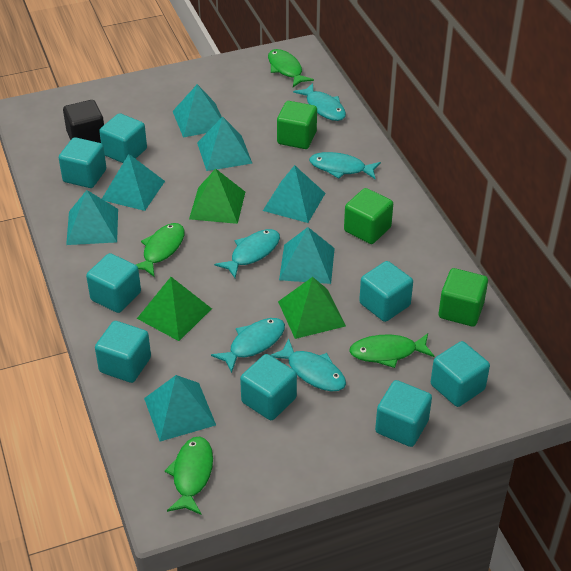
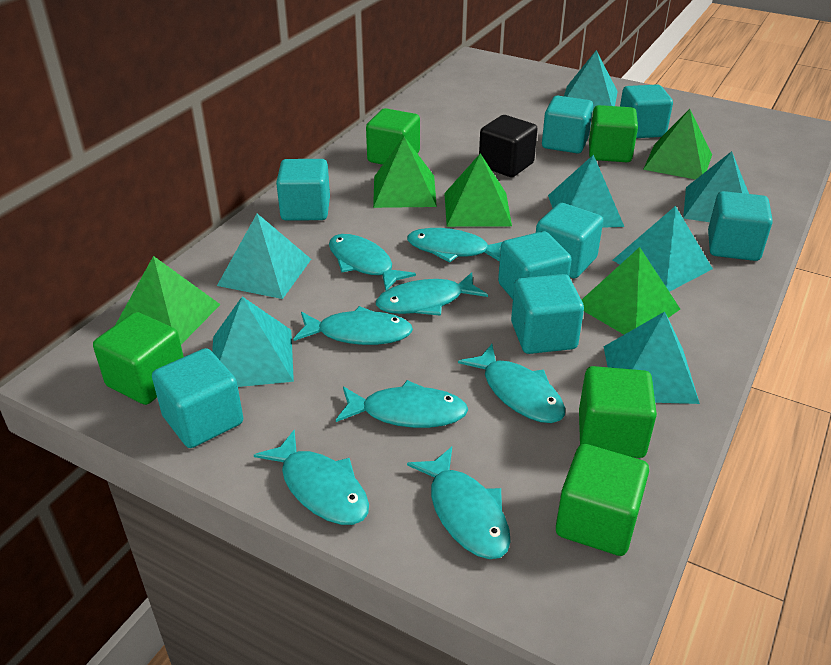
green cube: [277,101,317,149] [344,188,393,244] [439,268,488,327] = 3 -> [93,312,184,405] [366,108,420,165] [556,444,649,556] [579,366,657,458] [589,105,638,162] = 5
green fish: [136,223,185,277] [165,436,213,515] [268,49,314,87] [349,333,434,368] = 4 -> none = 0
green pyramid: [137,277,212,341] [189,169,245,224] [278,277,346,339] = 3 -> [116,256,221,344] [373,137,437,208] [444,153,512,227] [582,247,680,334] [643,109,712,180] = 5
turquoise fish: [211,318,285,373] [214,229,280,278] [271,339,346,392] [293,83,346,121] [309,152,381,179] = 5 -> [254,429,369,525] [293,306,413,345] [329,234,416,290] [336,380,468,428] [376,272,488,316] [407,228,502,263] [407,446,511,559] [458,344,565,423] = 8

